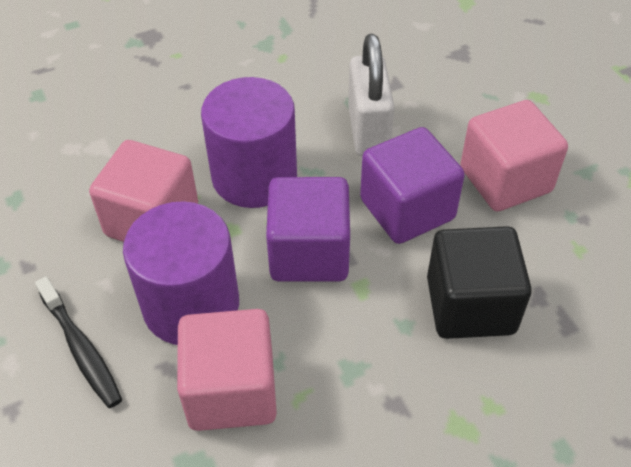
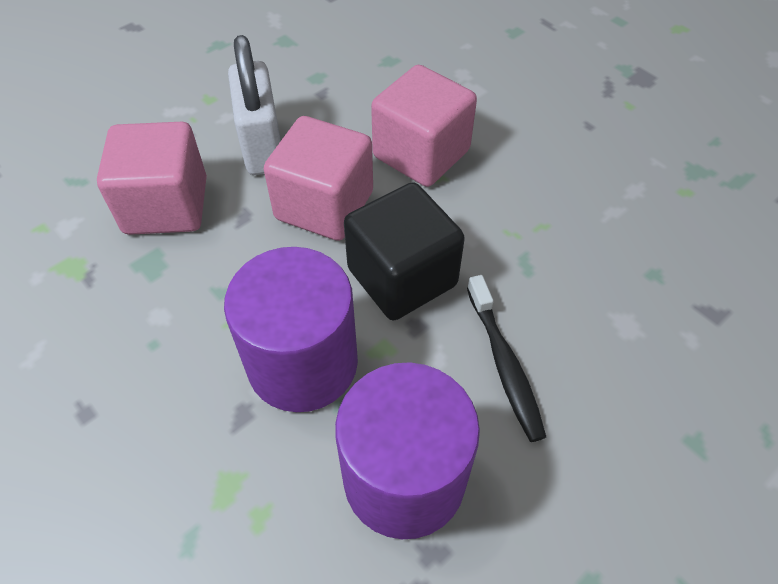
purple cube: [266,177,350,282] [360,127,465,244] = 2 -> none = 0

